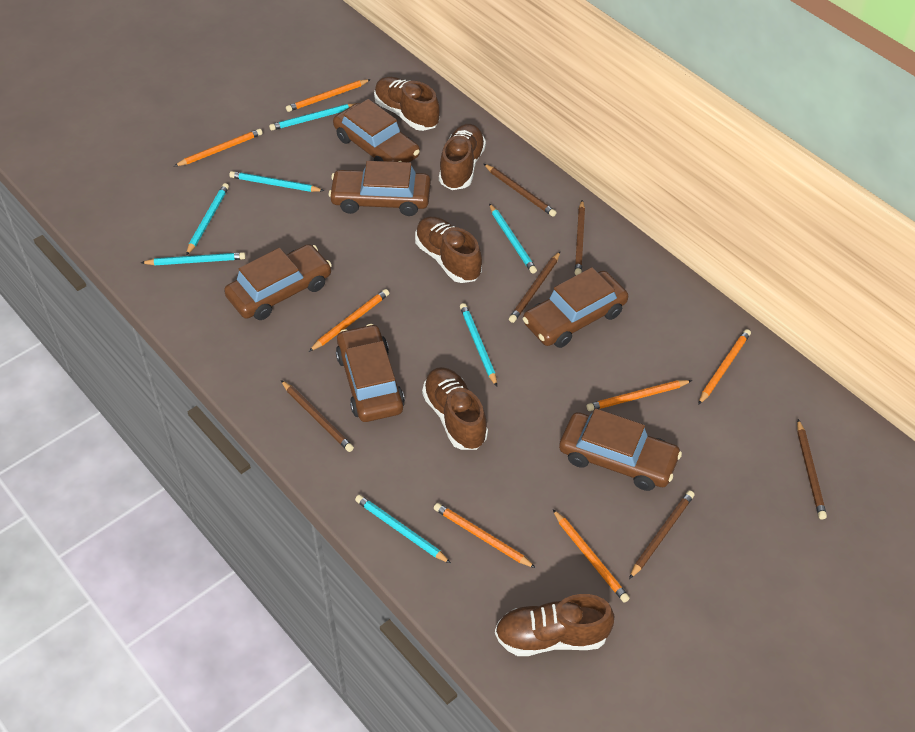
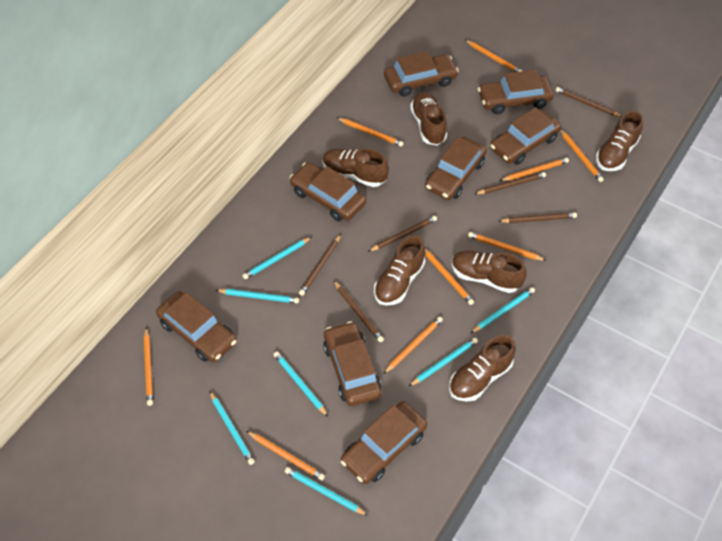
brown car: [224,244,332,320] [329,161,431,216] [333,99,420,162] [336,324,405,422] [523,267,628,348] [559,408,682,491] = 6 -> [156,291,237,362] [290,162,366,221] [323,321,381,406] [341,401,427,484] [384,51,458,97] [425,137,487,200] [478,70,554,114] [490,107,561,165] = 8
brown shoe: [374,76,440,131] [415,216,482,283] [422,367,488,450] [439,124,486,190] [495,594,615,656] = 5 -> [322,148,389,187] [374,235,425,306] [410,92,447,145] [449,335,516,402] [452,250,526,293] [596,111,643,171] = 6
orange pencil: [174,129,263,166] [286,79,371,112] [309,289,389,352] [434,503,536,568] [553,509,630,602] [587,380,692,411] [698,329,751,405] = 7 -> [144,327,153,406] [246,431,325,481] [337,118,404,147] [383,317,443,374] [425,249,474,305] [465,40,522,72] [468,232,547,261] [500,158,569,181] [560,130,604,182] = 9

